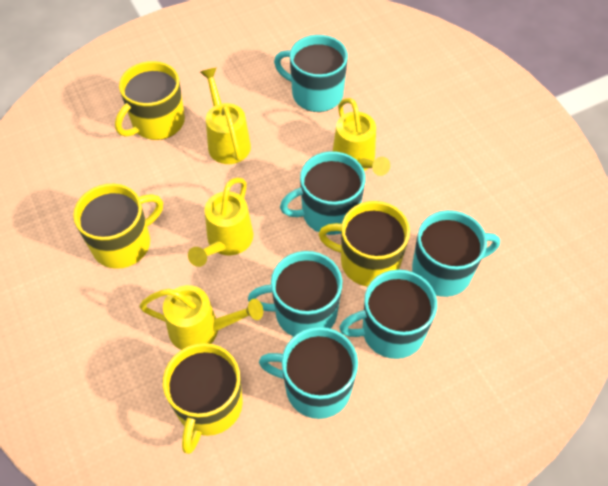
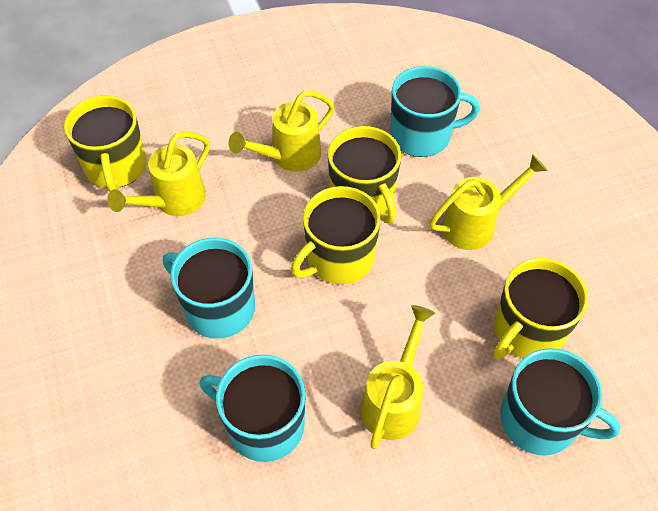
turquoise mug: [248,251,342,337] [259,327,358,419] [274,35,348,112] [280,151,365,235] [339,270,437,359] [412,210,500,297] = 6 -> [163,238,255,339] [200,354,306,462] [390,66,480,157] [500,348,621,456] = 4

